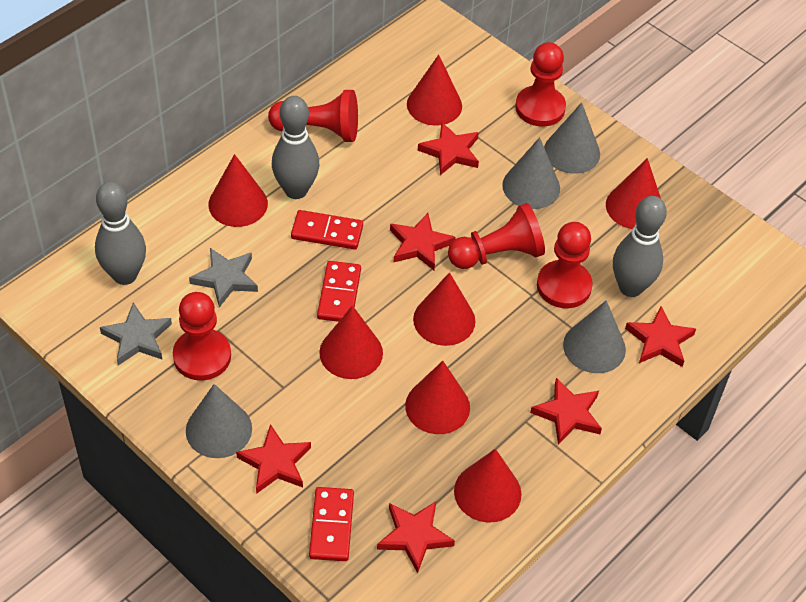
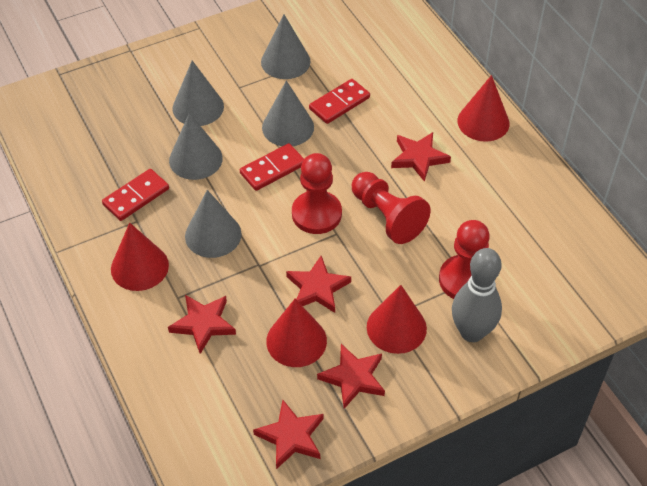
grey bowling pin: [95,181,146,285] [272,96,319,199] [613,196,667,297] = 3 -> [452,248,502,342] = 1
grey cone: [186,384,252,458] [502,137,560,209] [544,102,600,174] [563,300,626,373] = 4 -> [169,113,223,180] [173,60,224,126] [185,190,242,258] [261,15,311,79] [262,80,314,146] = 5
grey star: [100,303,172,365] [189,248,258,307] = 2 -> none = 0
red cone: [208,154,268,227] [319,305,383,379] [405,361,470,434] [407,55,462,126] [413,272,475,346] [454,449,522,523] [606,158,661,229] = 7 -> [111,223,169,291] [266,299,327,367] [367,285,427,354] [457,75,509,142] = 4
red pawn: [173,292,231,381] [268,90,358,142] [448,203,545,269] [515,42,566,126] [537,222,593,308] = 5 -> [292,153,342,234] [352,172,431,244] [439,220,490,299] = 3
red star: [236,424,311,494] [377,502,455,573] [390,213,456,270] [418,122,479,175] [530,378,602,445] [625,306,696,367] = 6 -> [168,295,236,354] [253,400,323,469] [286,256,351,313] [317,344,385,409] [391,132,451,182] = 5

